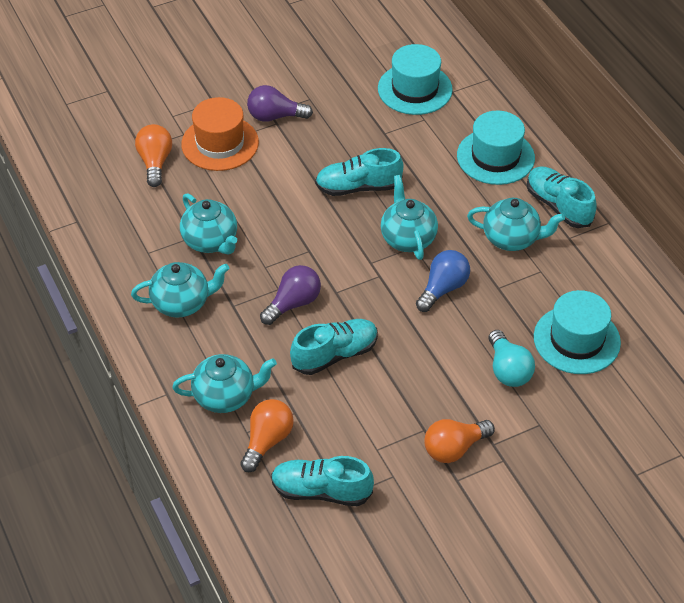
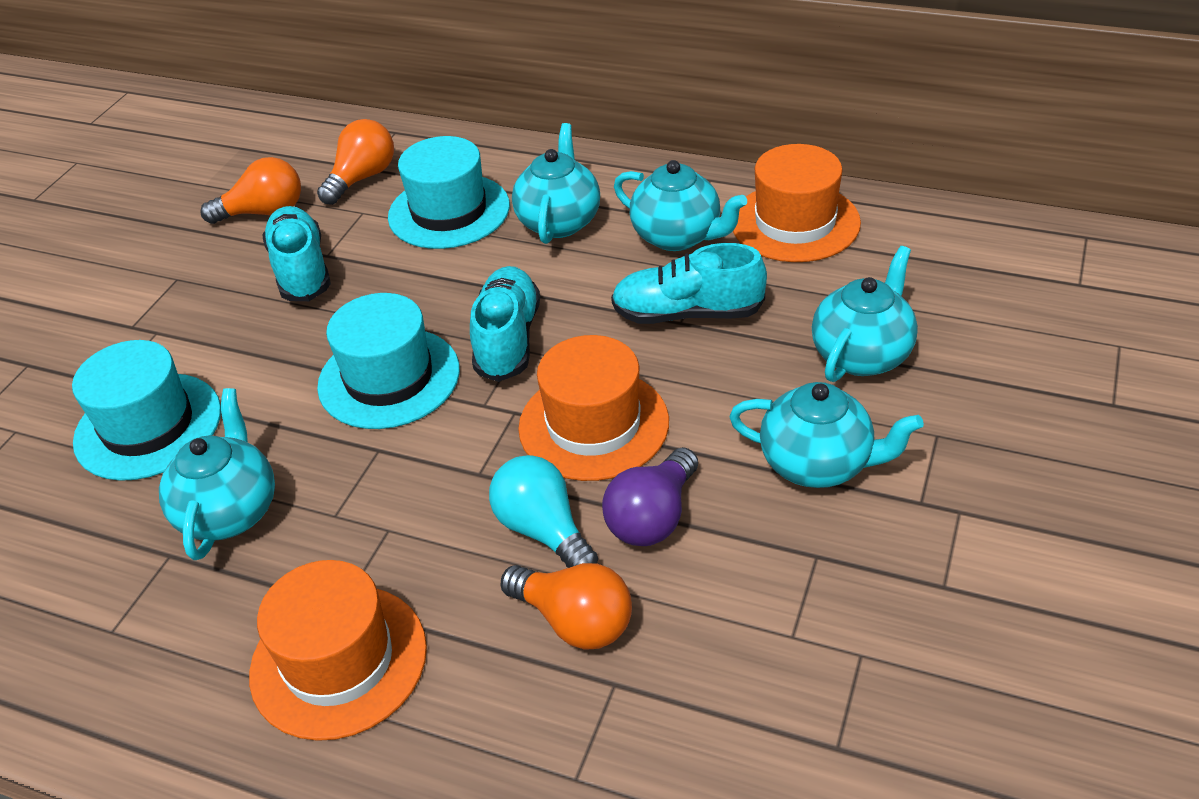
blue light bulb: [416,250,470,312] = 1 -> none = 0
orange hat: [181,97,259,171] = 1 -> [249,560,427,741] [518,335,669,481] [733,144,861,262] = 3
purple light bulb: [247,85,313,122] [260,265,321,325] = 2 -> [602,447,698,546] = 1
turquoise shoe: [271,456,374,506] [290,319,378,375] [315,148,403,196] [527,167,597,228] = 4 -> [262,206,331,301] [470,266,540,382] [611,243,767,324] = 3

